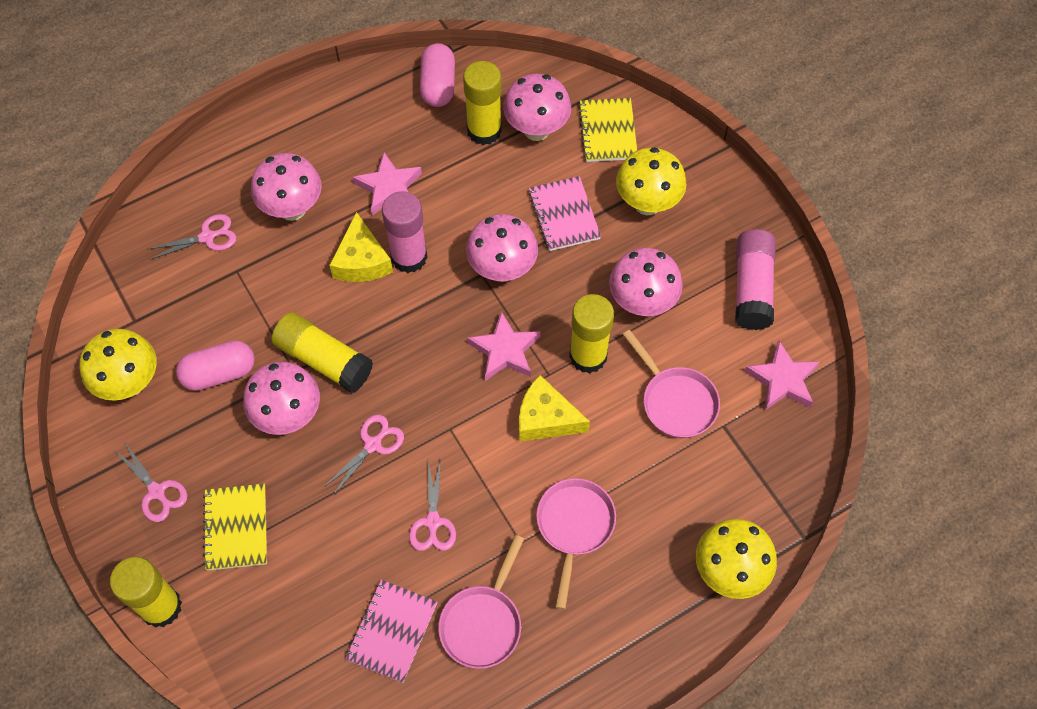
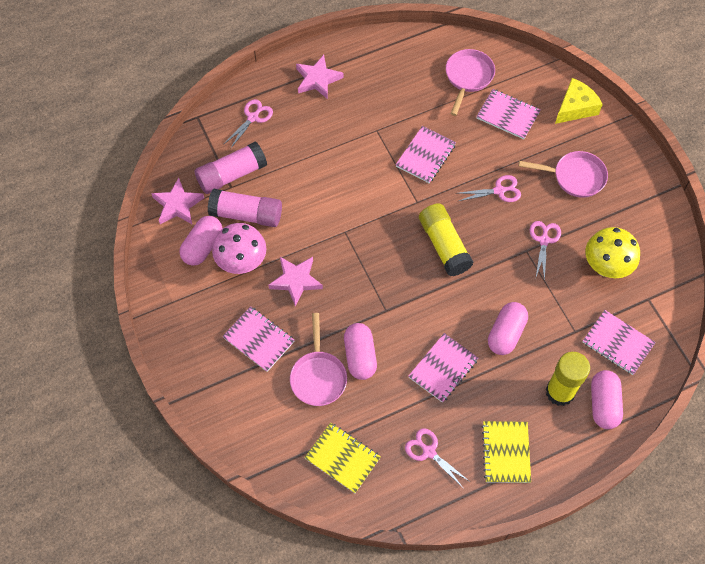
pink capsule: [176,340,255,391] [420,43,455,107] = 2 -> [180,216,222,266] [344,323,377,380] [488,302,528,355] [591,370,623,429] = 4
pink mushroom: [243,362,320,435] [251,153,322,221] [466,214,538,282] [503,74,571,141] [609,248,683,316] = 5 -> [212,223,266,274] = 1
pink notebook: [345,579,437,683] [528,176,601,251] = 2 -> [222,306,295,372] [396,126,456,183] [409,333,478,403] [476,89,540,139] [583,310,656,375] = 5
yellow cheese: [329,212,393,282] [519,375,590,442] = 2 -> [555,78,603,124] = 1
yellow glue stick: [110,557,182,628] [271,312,373,393] [463,61,502,145] [569,294,614,373] = 4 -> [419,203,473,276] [546,352,590,406] = 2
yellow mushroom: [80,329,157,401] [616,147,686,215] [696,519,777,599] = 3 -> [585,227,640,278] = 1

